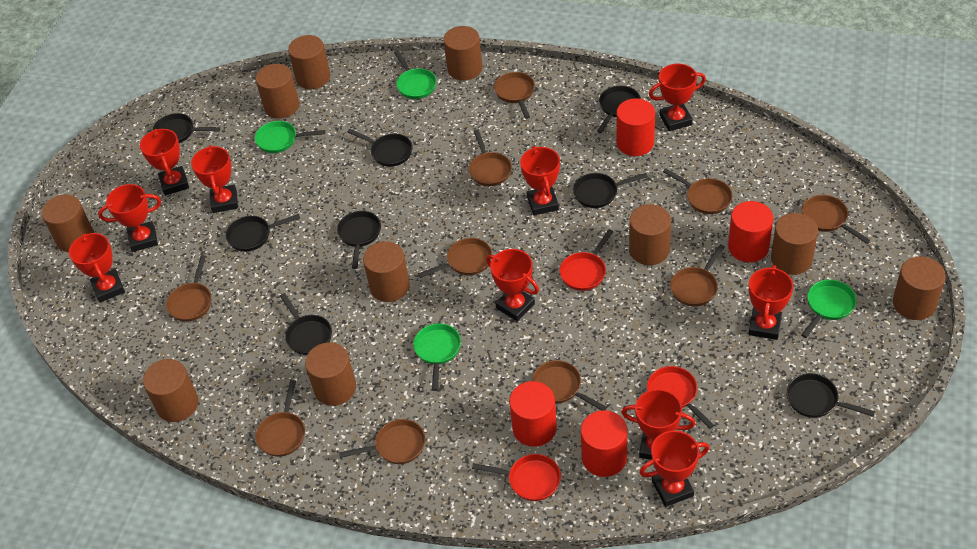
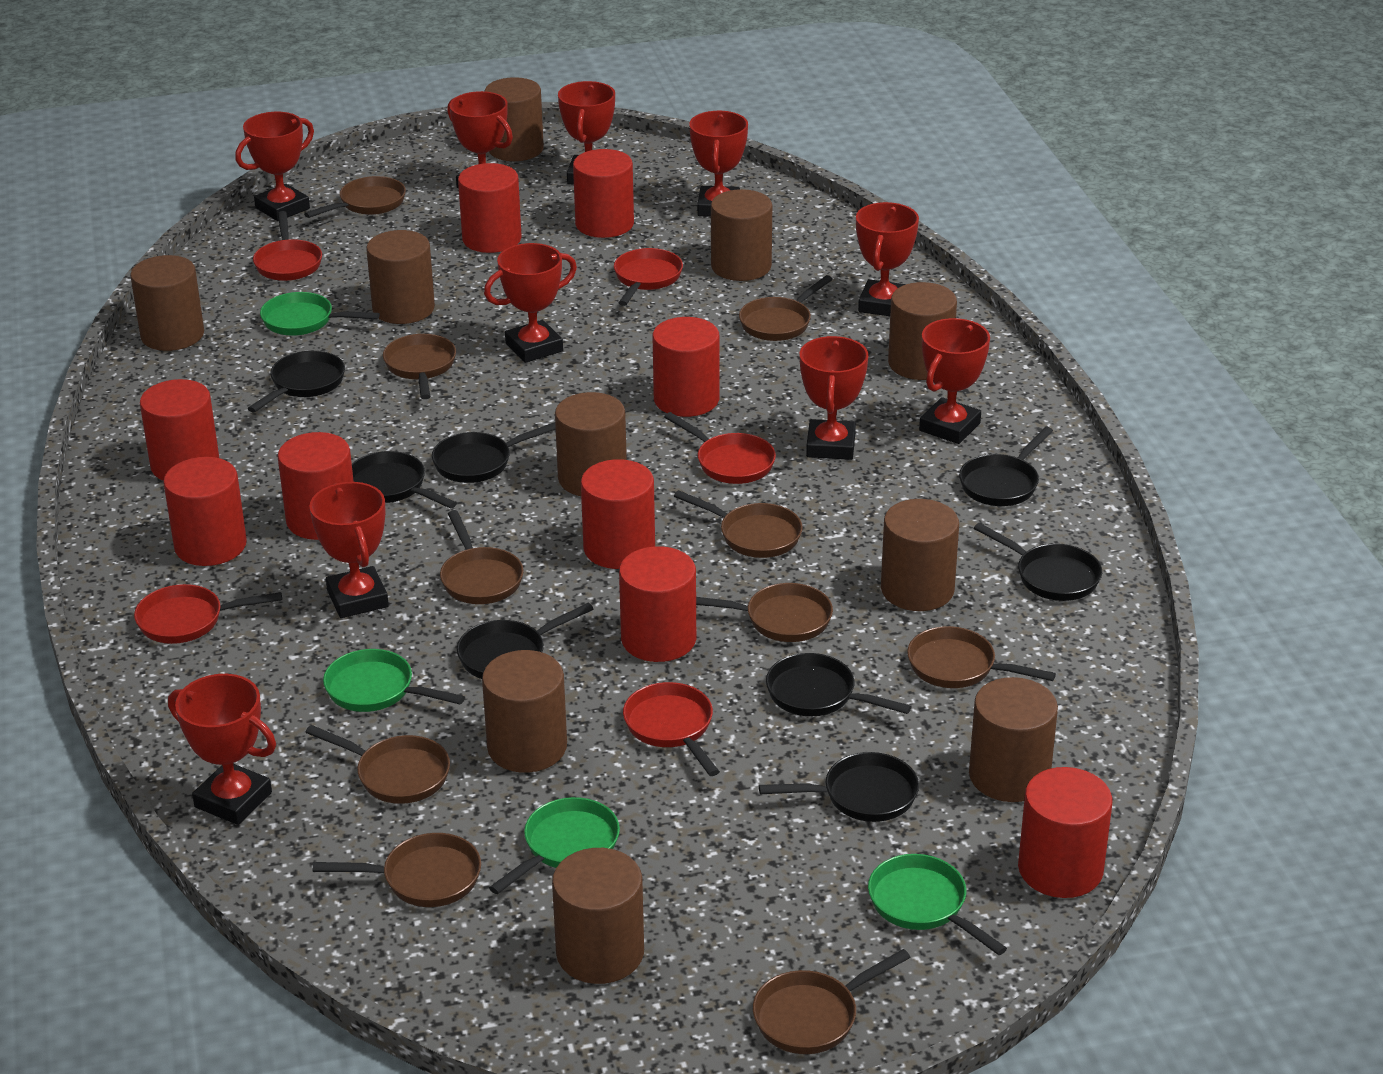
red cylinder: [509,381,557,447] [581,410,627,477] [616,98,655,156] [728,201,773,262] = 4 -> [140,379,219,481] [163,457,247,566] [278,432,354,540] [458,163,522,253] [573,149,634,238] [581,459,655,569] [619,546,696,662] [653,317,719,417] [1018,767,1113,898] = 9
red pan: [472,454,561,501] [559,229,613,291] [647,366,714,429] = 3 -> [134,584,282,644] [253,211,322,281] [614,248,683,306] [623,682,720,776] [664,412,776,484] = 5

